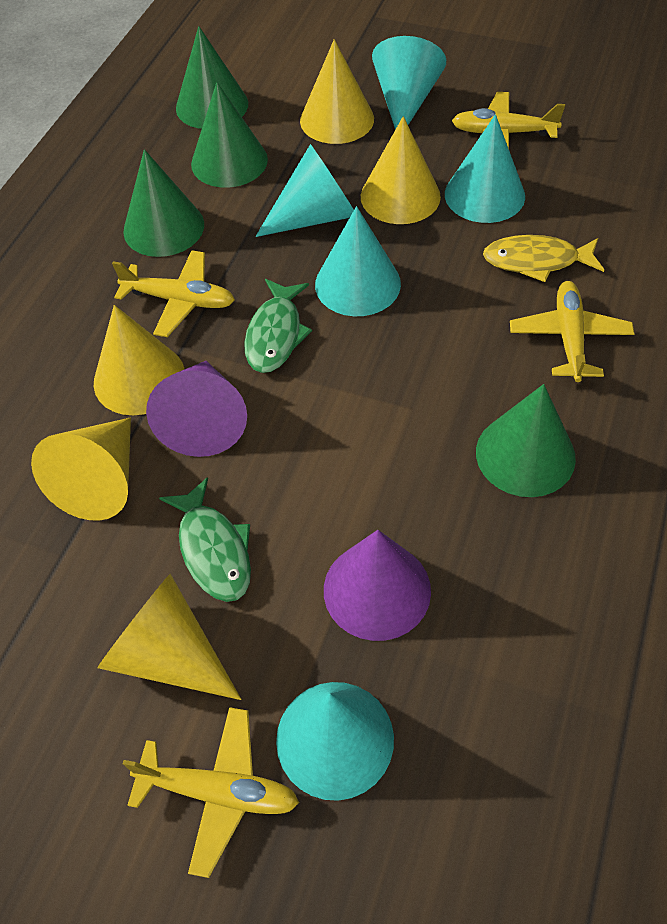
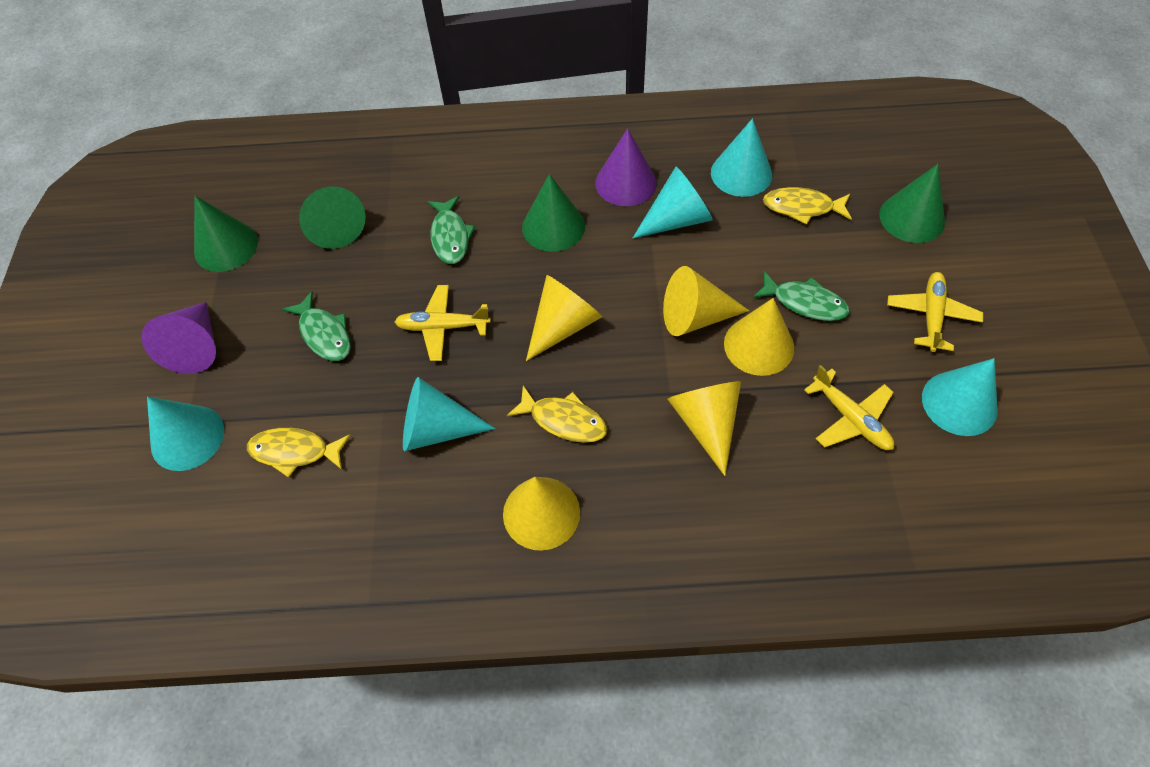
green fish: [159,477,251,602] [244,279,312,373] = 2 -> [282,291,351,361] [427,196,475,264] [752,271,849,321] = 3
yellow fish: [483,235,604,282] = 1 -> [247,428,351,478] [507,385,607,443] [763,187,852,224] = 3
yellow plane: [112,250,235,337] [123,707,299,878] [452,92,565,149] [510,281,634,382] = 4 -> [395,285,491,361] [804,365,894,450] [887,272,983,352] = 3

